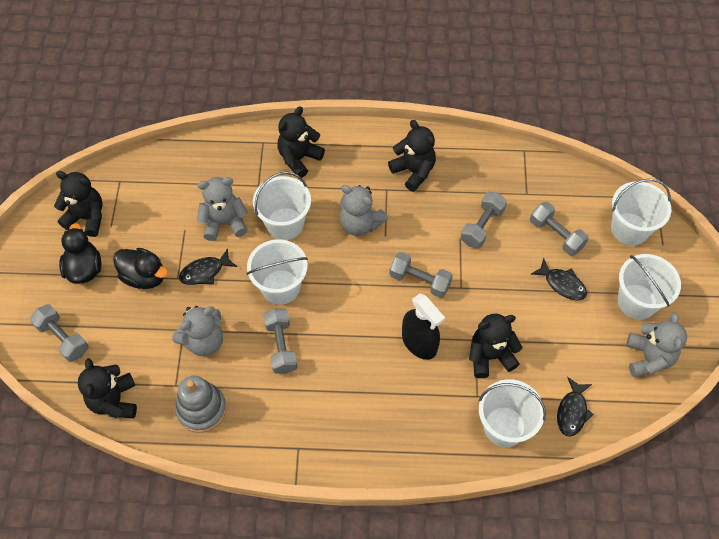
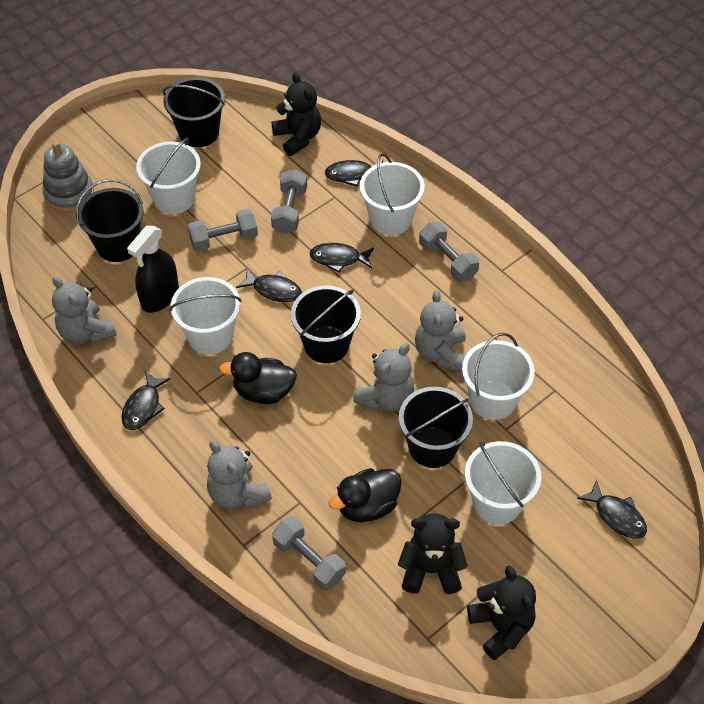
black bucket: none = 0 -> [76,179,144,262] [163,77,225,147] [291,286,361,363] [399,387,473,468] = 4
black fish: [179,248,237,285] [531,258,587,300] [557,377,594,436] = 3 -> [121,371,170,430] [236,268,302,302] [309,243,374,273] [325,160,383,187] [577,480,647,539] = 5
black teddy bear: [54,171,103,237] [78,358,137,418] [278,107,325,178] [388,120,436,192] [469,314,523,378] = 5 -> [272,72,321,156] [398,513,468,594] [467,565,536,660] = 3
grey dumbbell: [30,304,88,362] [263,308,297,374] [389,252,453,298] [461,192,507,248] [530,202,589,256] = 5 -> [188,209,258,252] [271,169,307,233] [272,516,346,590] [419,222,479,282] = 4

